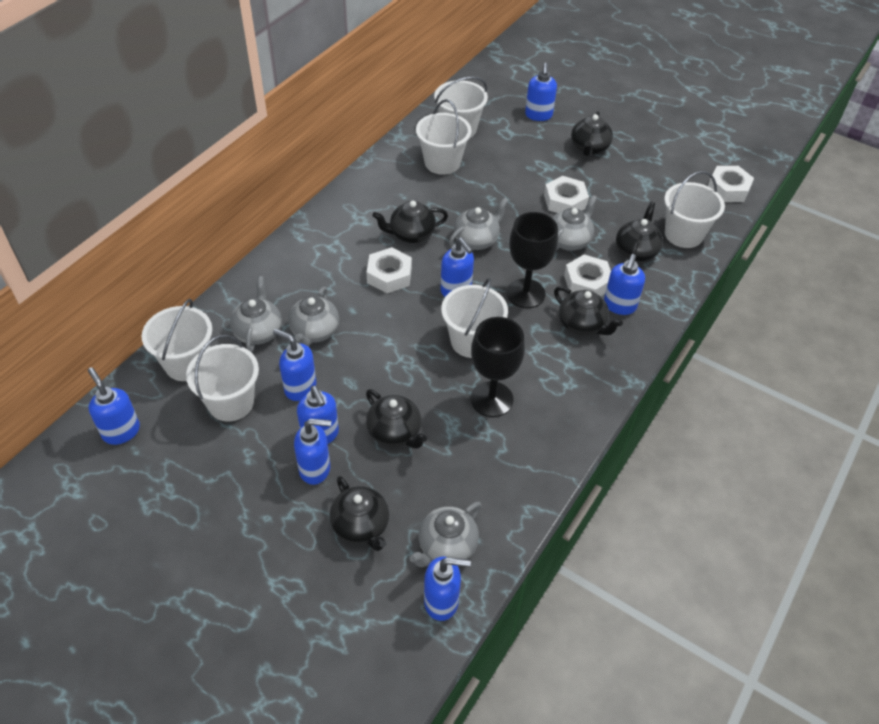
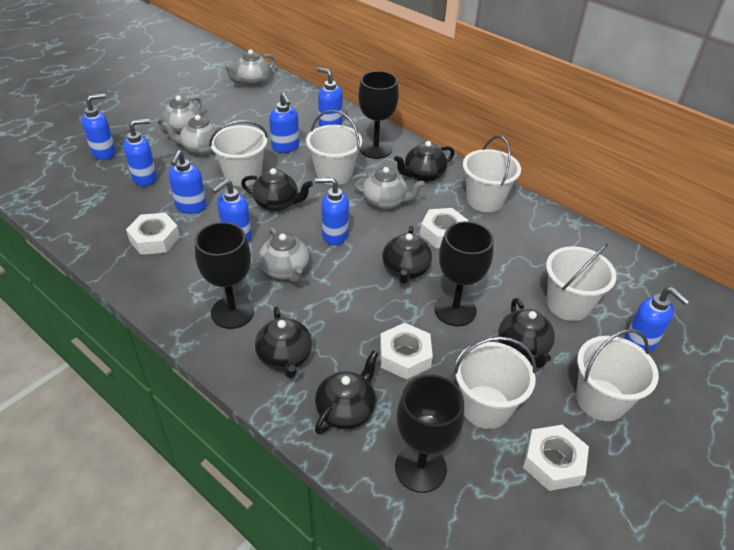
black goblet: [471,317,525,417] [506,212,558,308] = 2 -> [195,222,254,329] [358,71,399,159] [395,374,464,493] [434,221,494,326] = 4

